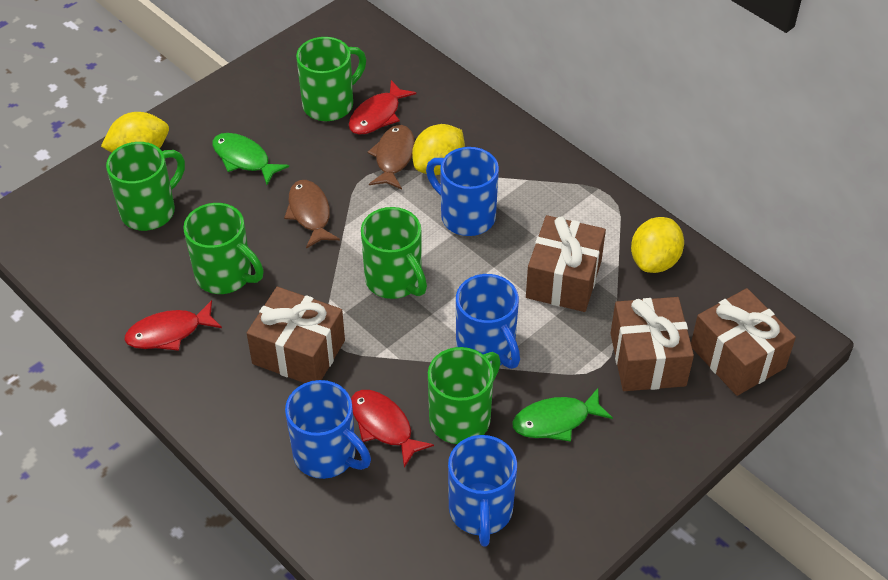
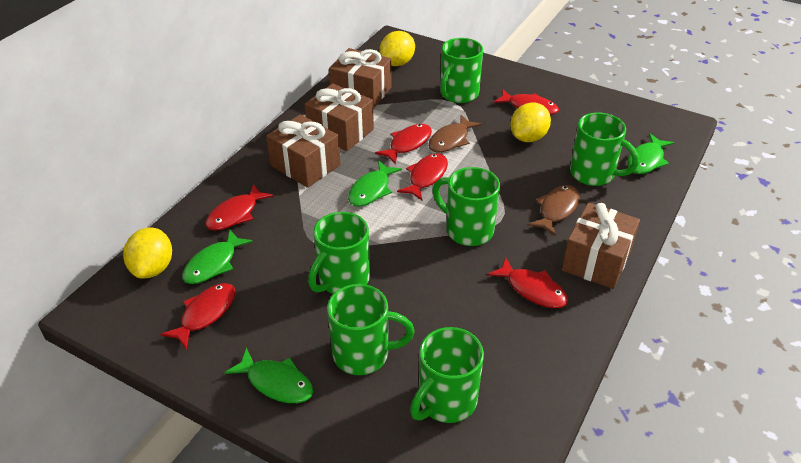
blue mug: [285,380,371,479] [426,147,499,236] [448,435,517,547] [456,274,520,369] = 4 -> none = 0
green fish: [212,133,289,185] [512,388,613,442] = 2 -> [182,230,253,284] [224,347,313,403] [348,160,402,207] [627,133,674,174] = 4
green mug: [106,142,185,231] [183,203,264,294] [296,37,366,121] [361,207,427,299] [428,347,501,444] = 5 -> [308,212,370,294] [327,284,414,375] [410,327,484,423] [433,167,500,246] [440,38,483,103] [570,112,639,186] = 6
red fish: [124,300,222,351] [349,80,416,135] [351,390,434,468] = 3 -> [160,283,235,350] [206,184,274,231] [375,124,432,165] [397,153,448,200] [487,257,568,308] [493,89,559,115] = 6

